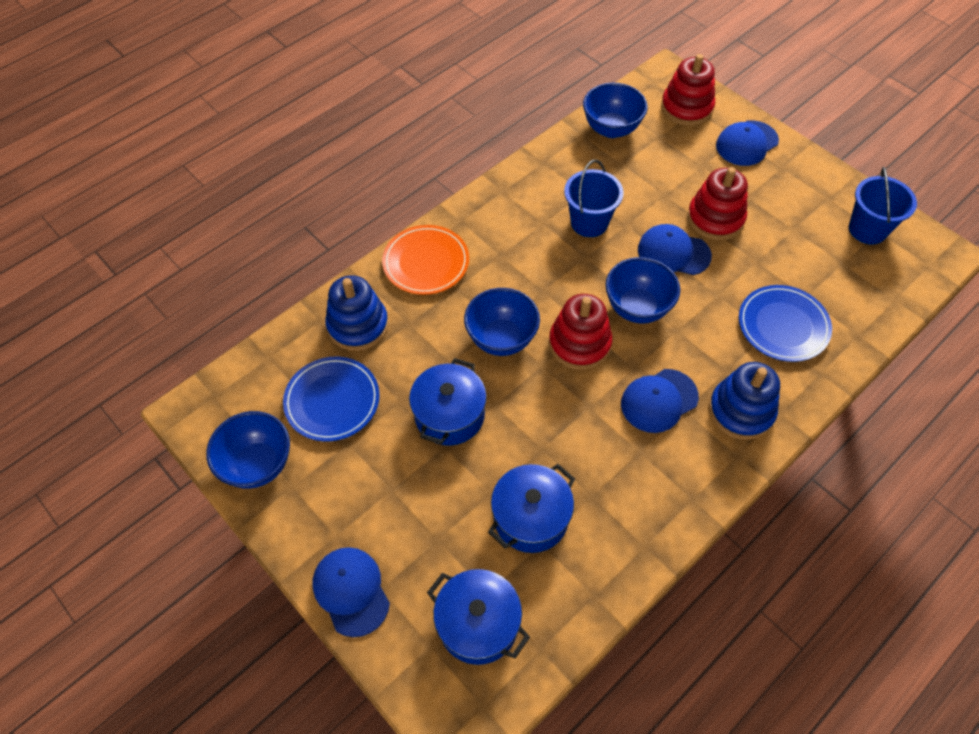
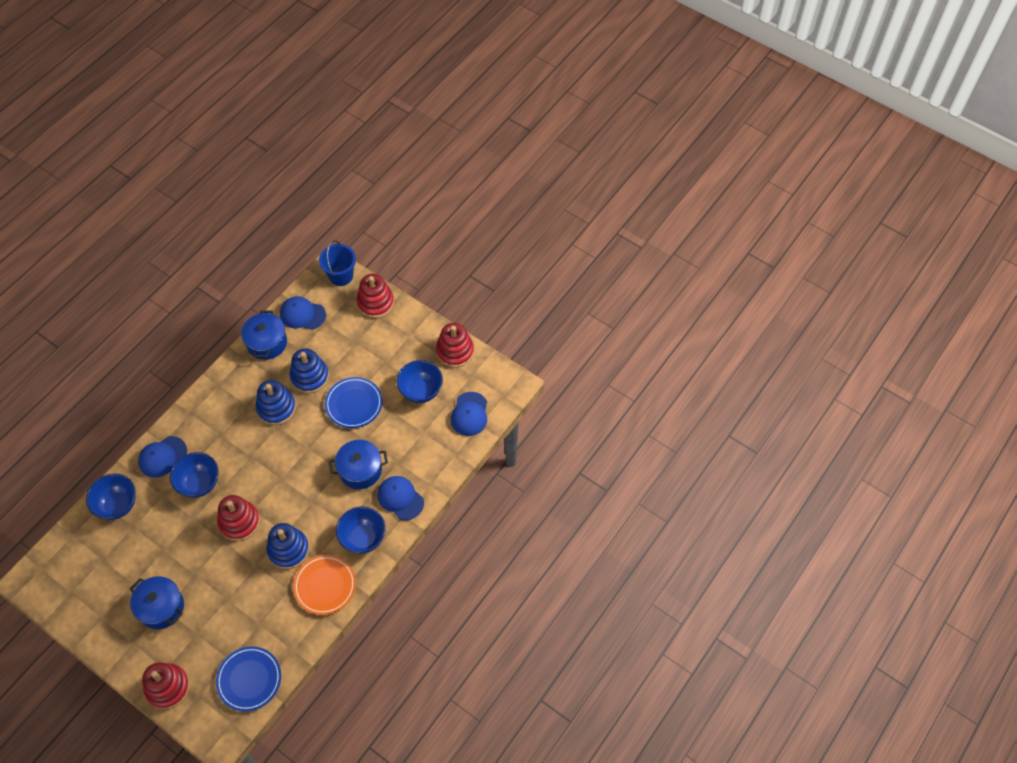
blue bucket: [564,160,624,237] [849,167,917,244] = 2 -> [319,240,356,286] = 1
blue stacking toy: [325,275,389,351] [709,362,780,440] = 2 -> [256,380,296,425] [266,523,309,569] [290,348,329,393] = 3
red stacking toy: [549,294,612,370] [661,54,715,126] [687,167,748,240] = 3 -> [142,662,190,710] [217,495,260,541] [356,274,394,318] [436,323,474,368] = 4

